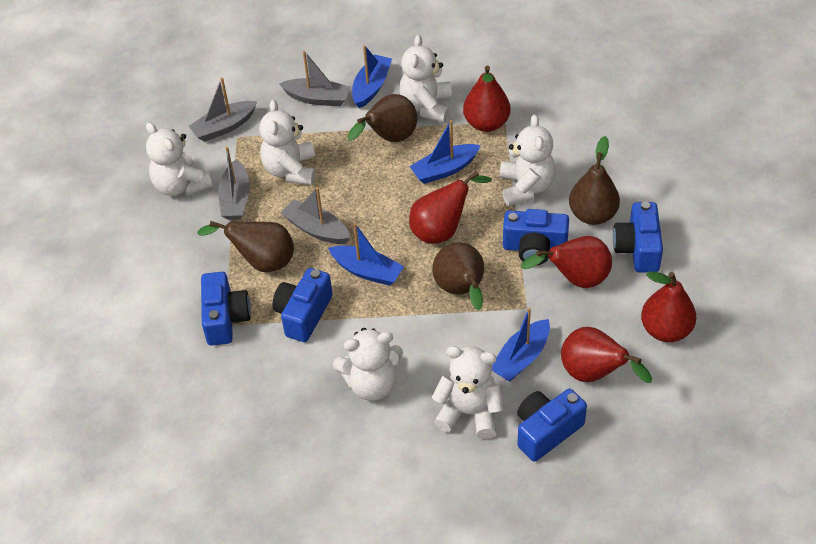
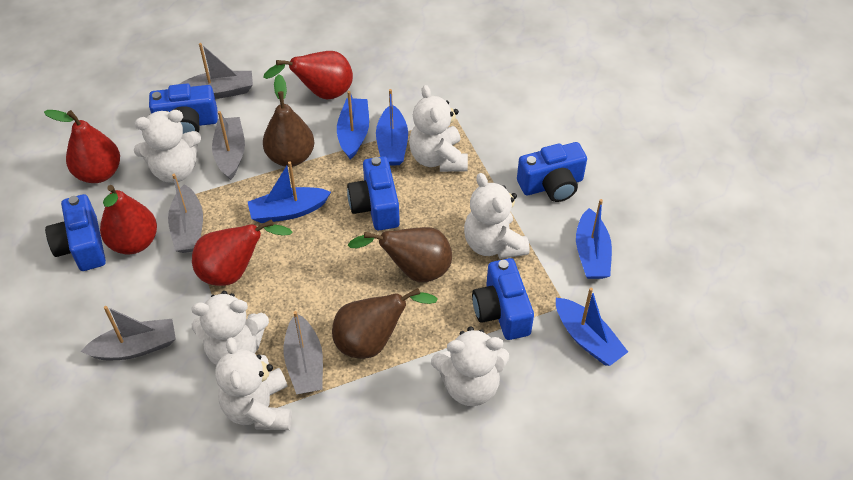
blue boat: [328,223,404,286] [352,45,392,108] [409,120,481,184] [492,308,550,382] = 4 -> [248,161,331,223] [337,91,369,160] [376,89,408,166] [556,288,628,366] [576,199,612,279] = 5
brown pear: [197,221,294,272] [347,94,417,142] [432,242,484,310] [569,136,620,225] = 4 -> [263,74,314,167] [332,288,438,358] [348,227,452,282] = 3
grey boat: [189,77,257,142] [218,147,250,220] [279,51,350,106] [281,187,350,244] = 4 -> [81,306,176,360] [168,174,203,253] [180,43,253,99] [212,111,245,180] [283,311,323,394] = 5
red pear: [409,171,492,244] [463,66,511,132] [521,236,612,288] [561,327,652,383] [641,271,696,342] = 5 -> [44,110,120,183] [100,185,157,254] [192,220,292,286] [263,51,353,99] = 4

